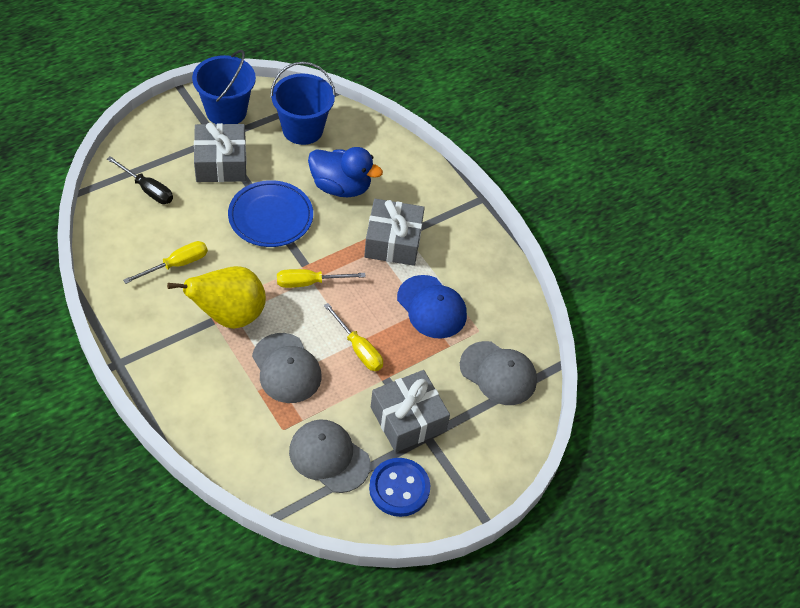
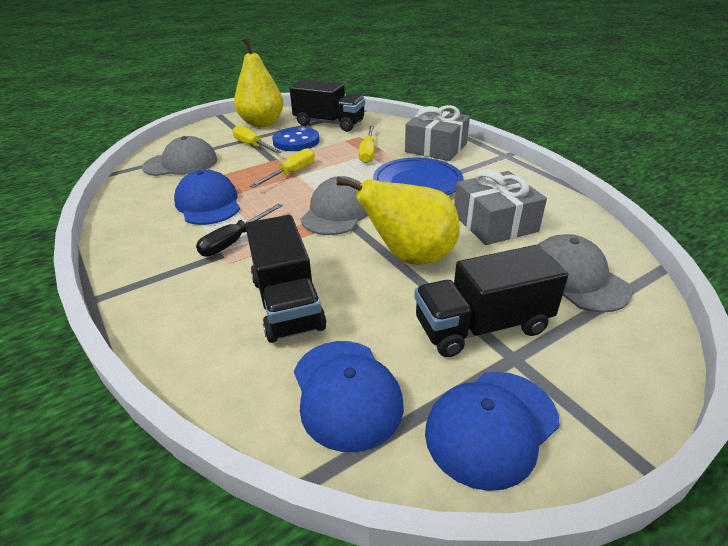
black truck: none = 0 -> [245,215,326,343] [290,79,365,132] [414,245,568,357] = 3
blue bucket: [192,50,256,124] [270,61,336,145] = 2 -> none = 0
blue cap: [397,275,467,339] = 1 -> [174,169,240,225] [294,341,404,452] [425,372,560,491] = 3
blue duck: [308,147,383,197] = 1 -> none = 0
grey gift: [194,123,247,182] [364,199,425,266] [371,370,450,452] = 3 -> [405,105,470,161] [454,169,547,245] = 2
yellow pear: [167,266,266,329] = 1 -> [234,37,284,127] [337,177,460,265] = 2

